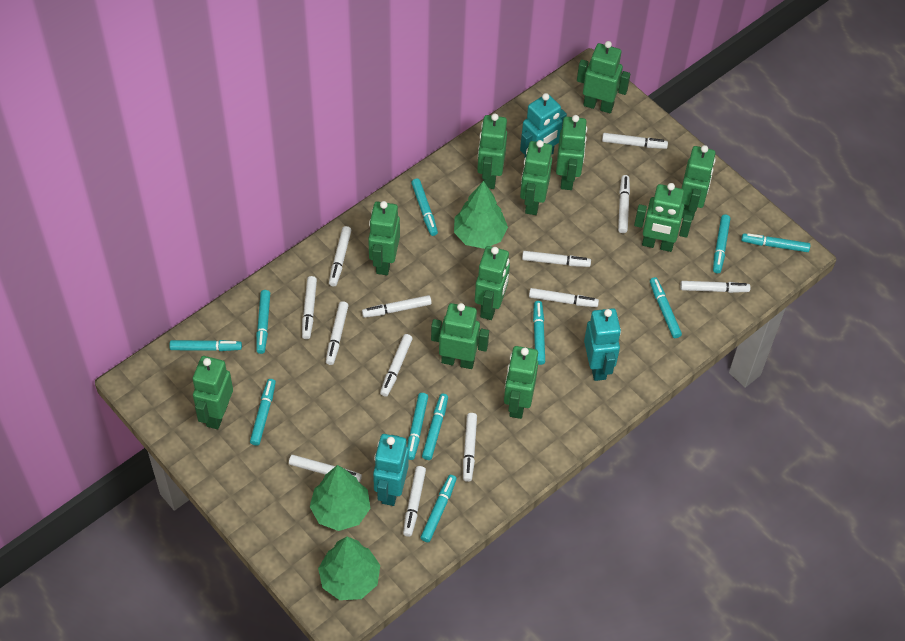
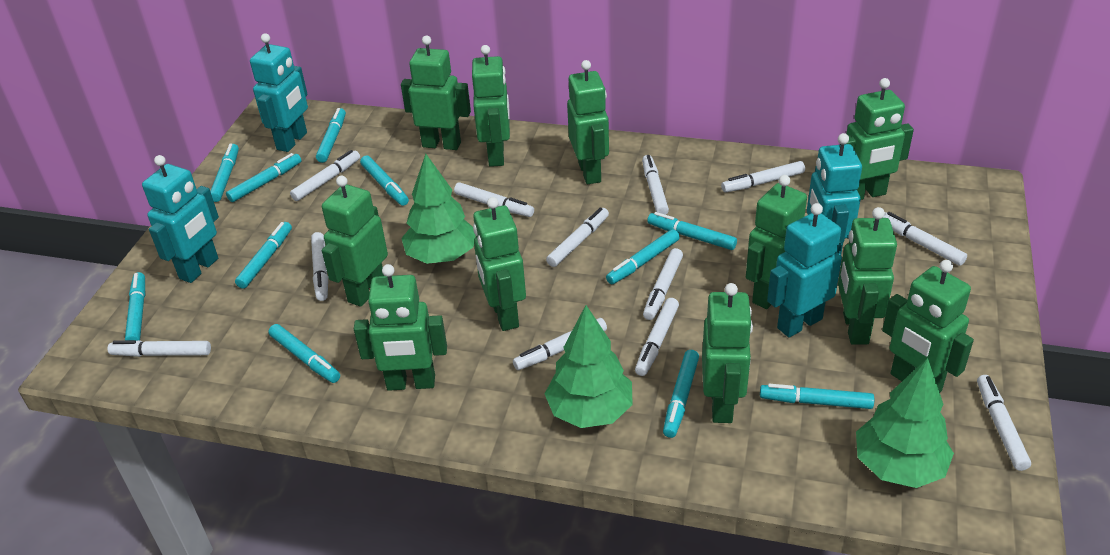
turquoise robot: [373,434,409,506] [520,93,567,159] [584,308,621,381] = 3 -> [142,155,219,283] [250,33,308,152] [767,203,842,337] [807,133,862,255] = 4
white marker: [289,455,362,482] [302,276,317,339] [326,301,349,365] [329,226,352,286] [362,295,432,318] [380,334,413,397] [403,466,426,537] [463,413,477,482] [522,251,591,267] [529,288,599,307] [602,133,668,149] [618,175,630,233] [680,281,751,293] = 13 -> [108,340,211,357] [290,150,360,201] [311,232,328,301] [454,182,534,217] [513,318,607,370] [546,207,609,267] [635,298,679,376] [642,155,669,215] [643,248,683,320] [721,161,805,192] [883,212,967,266] [977,375,1031,471] = 12

